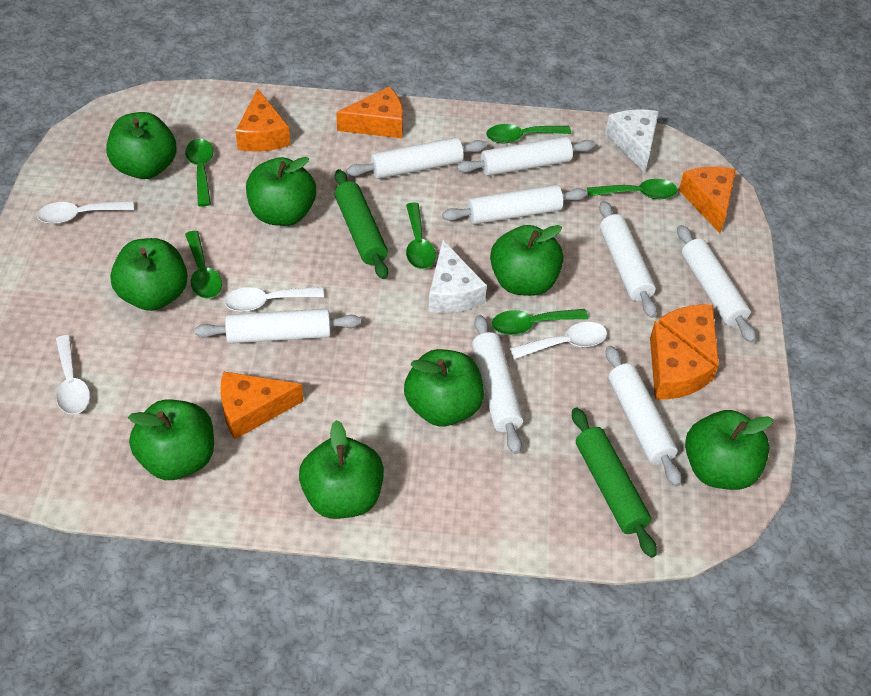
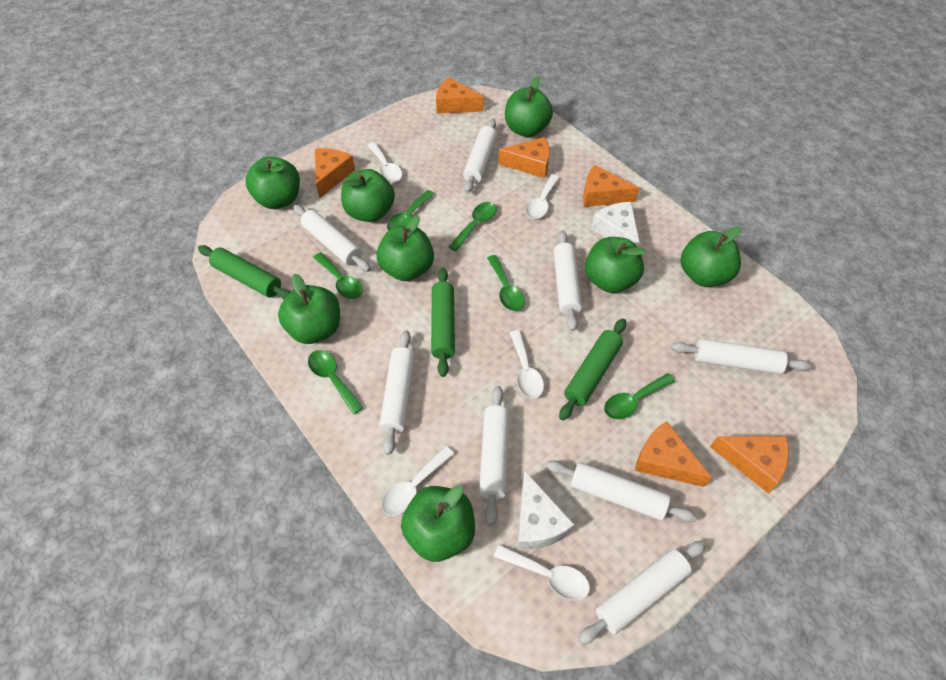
green rolling pin: [335,169,388,279] [572,407,657,558] = 2 -> [198,245,291,299] [431,268,455,377] [559,318,626,420] = 3
white spoon: [37,201,134,224] [56,335,90,415] [224,287,324,312] [509,322,607,359] = 4 -> [368,142,402,182] [381,446,454,516] [494,545,590,601] [510,330,544,399] [526,174,560,219] = 5

